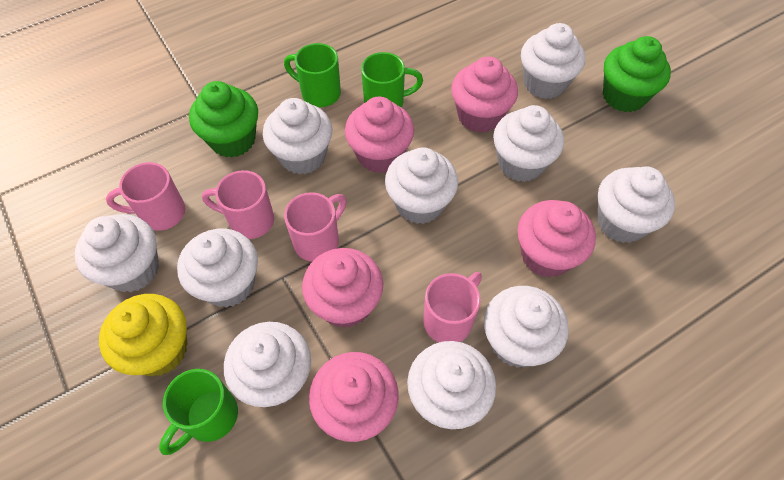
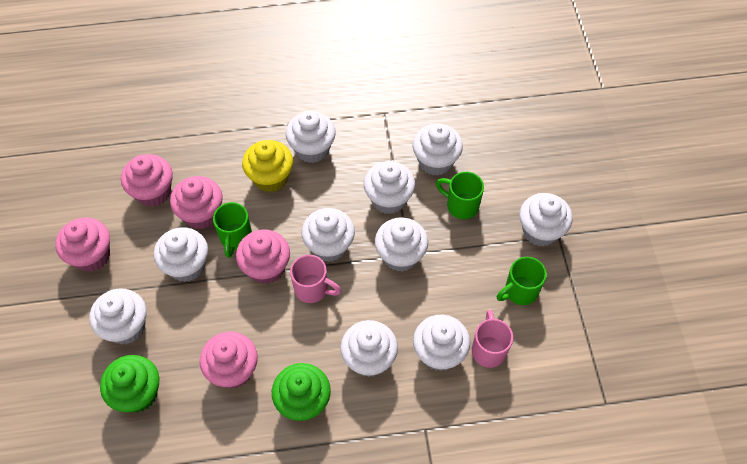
pink mug: [106,162,185,231] [202,170,274,239] [284,192,346,261] [423,272,482,342] = 4 -> [290,255,341,303] [472,310,513,368] = 2

